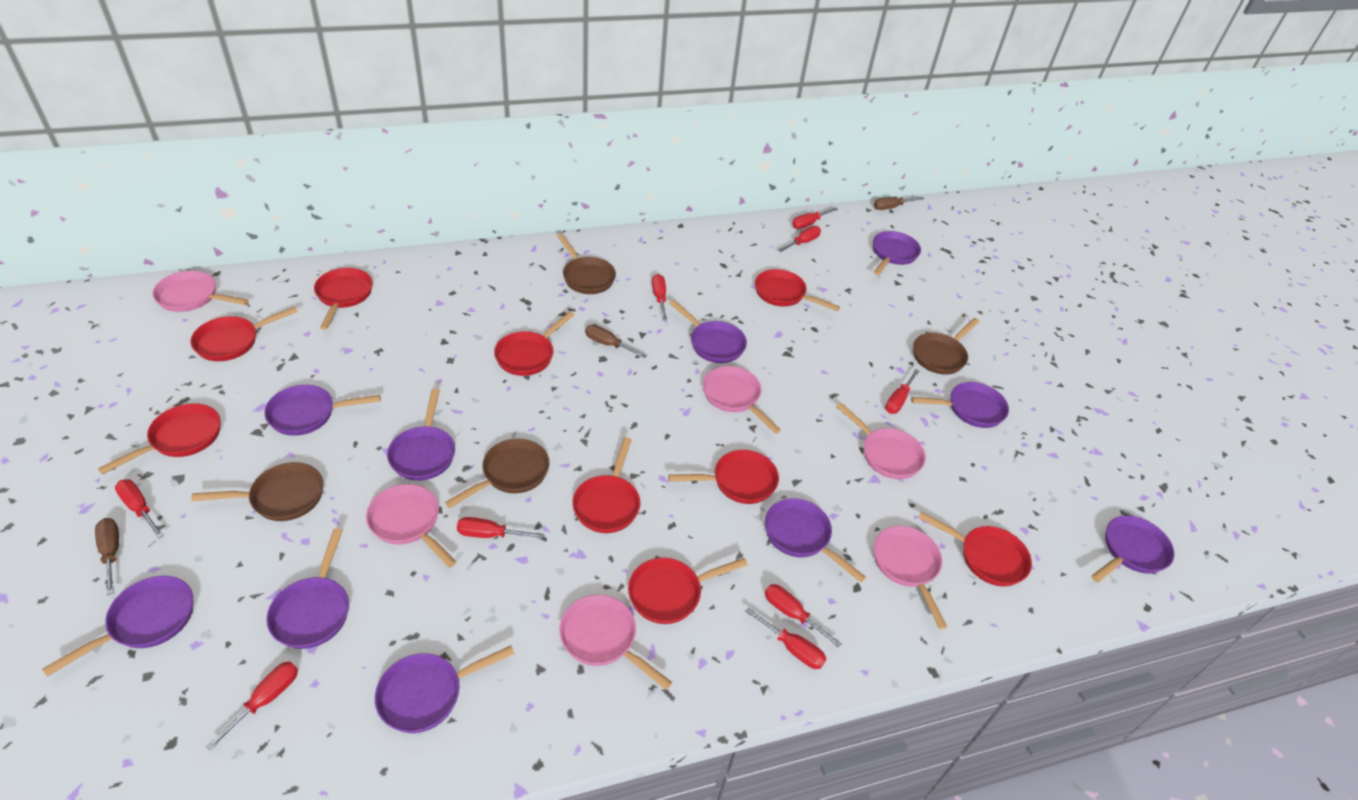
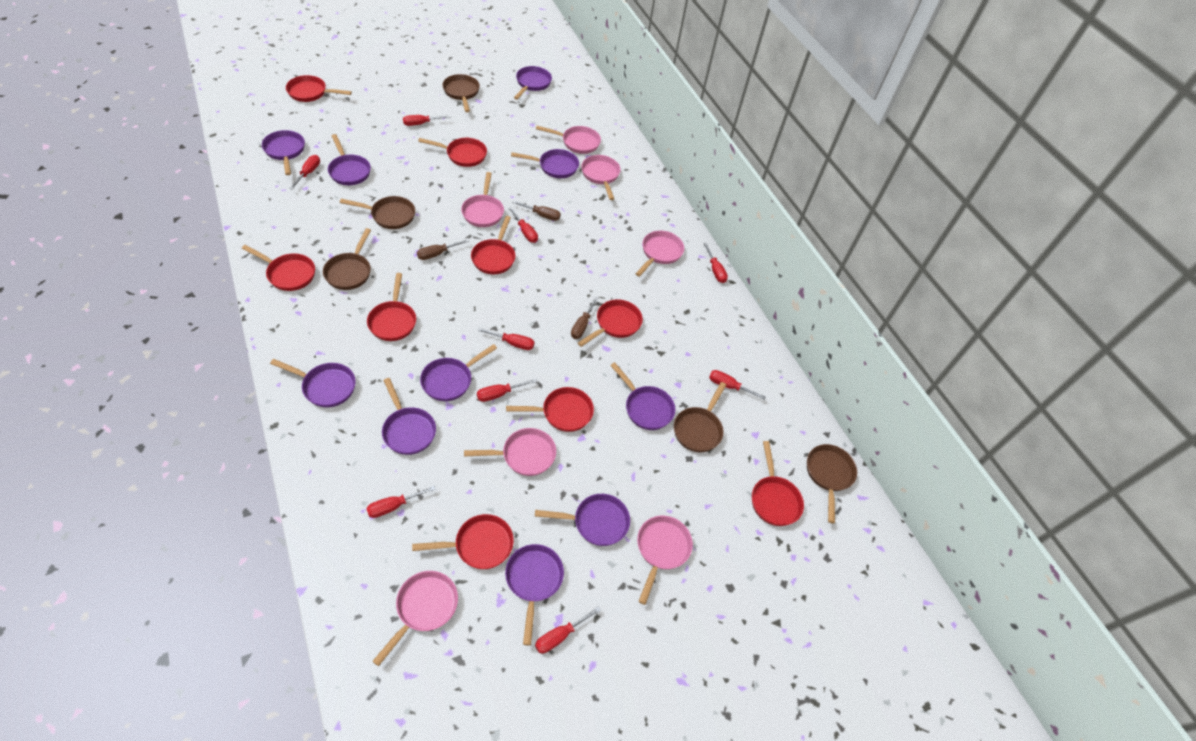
brown pan: [191,462,323,521] [445,439,549,508] [557,234,616,294] [913,318,980,375] = 4 -> [323,228,371,290] [340,196,415,229] [442,74,480,112] [674,382,726,452] [807,444,857,524] = 5
pink pan: [152,271,249,312] [366,484,456,568] [559,595,672,690] [703,366,781,434] [836,403,926,479] [874,526,947,629] = 6 -> [372,571,458,666] [461,172,504,227] [464,428,556,476] [536,126,601,154] [581,155,621,200] [635,231,684,277] [637,516,693,605] = 7

